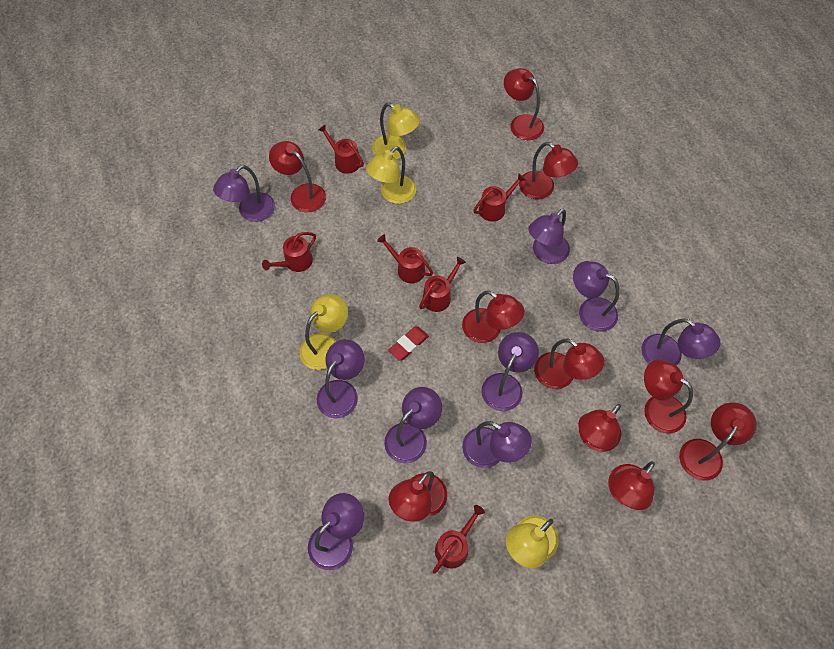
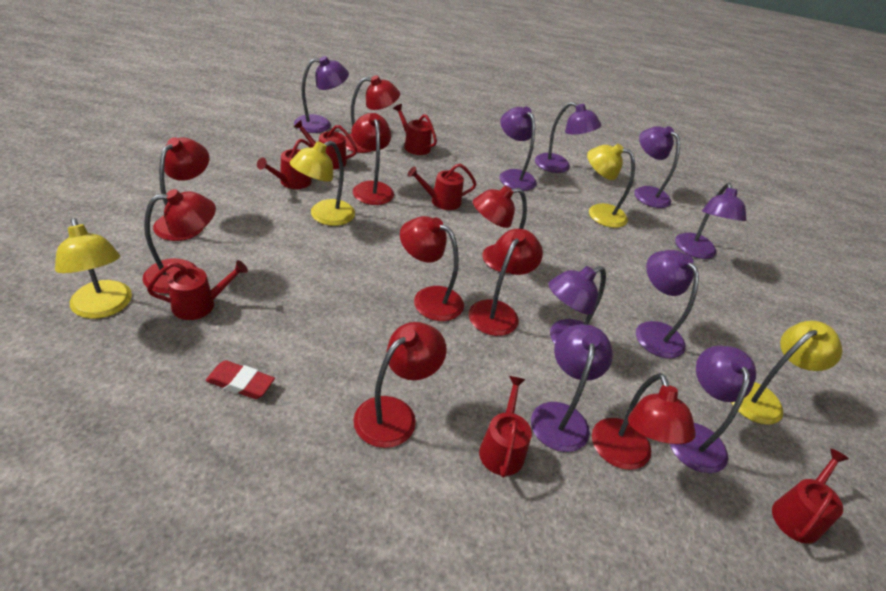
red lamp: [269,141,326,212] [389,471,447,522] [462,290,524,343] [504,68,544,140] [519,142,578,199] [534,338,605,389] [578,404,621,452] [608,461,655,510] [644,359,693,434] [679,402,757,480] = 10 -> [143,189,216,294] [153,137,209,241] [345,75,400,153] [351,113,394,205] [353,322,447,448] [400,216,464,321] [469,229,543,336] [473,186,527,273] [592,373,696,470] = 9
red watering can: [262,232,316,272] [318,125,364,174] [377,234,433,283] [419,257,466,312] [433,505,485,573] [473,173,526,222] = 6 -> [147,260,248,320] [257,139,313,189] [294,120,357,169] [393,104,437,155] [408,164,477,210] [479,376,532,478] [772,448,849,544] = 7

